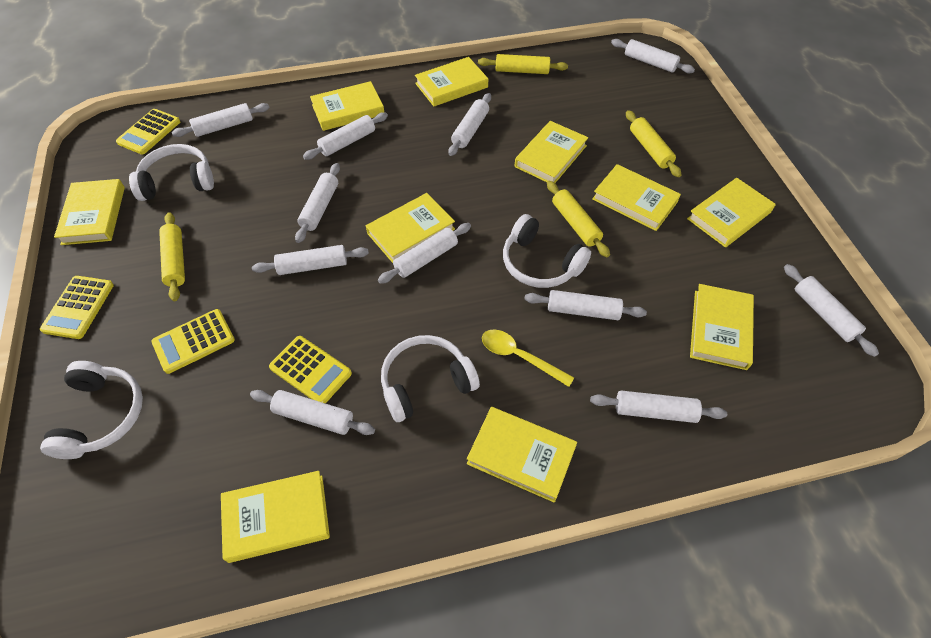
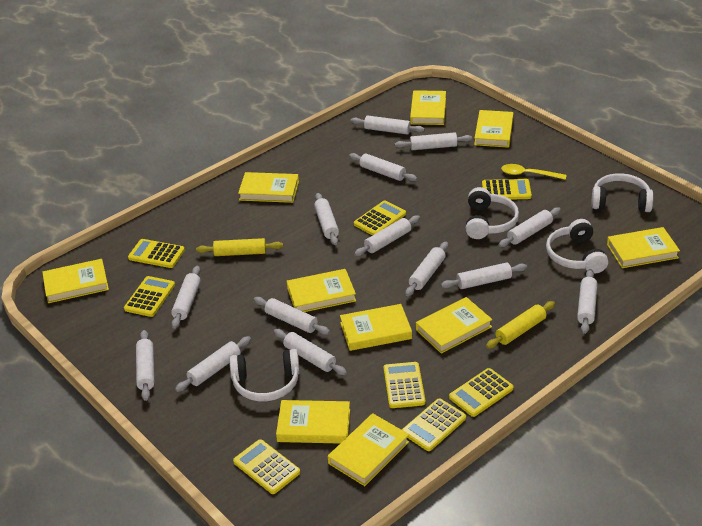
white rolling pin: [172,103,270,137] [250,390,375,435] [252,245,369,275] [295,163,340,243] [303,112,388,160] [378,223,471,284] [448,93,491,156] [524,290,647,320] [590,391,727,423] [611,39,695,74] [784,264,879,357] = 11 -> [136,330,154,401] [171,266,201,329] [175,336,251,392] [253,297,330,335] [274,329,347,375] [314,193,339,245] [349,153,417,181] [351,115,425,135] [354,215,420,256] [395,132,472,150] [405,242,448,296] [441,263,527,289] [499,207,561,247] [577,269,598,334] = 14
yellow calculator: [40,276,114,339] [116,109,180,154] [151,309,235,374] [269,336,352,403] = 4 -> [124,276,175,317] [128,239,185,268] [233,439,300,494] [354,200,406,235] [383,362,426,408] [402,399,466,451] [449,368,514,417] [482,179,532,200] = 8
yellow rolling pin: [159,212,185,301] [478,54,568,74] [547,181,610,257] [626,110,681,177] = 4 -> [196,238,283,256] [486,301,555,349] = 2

